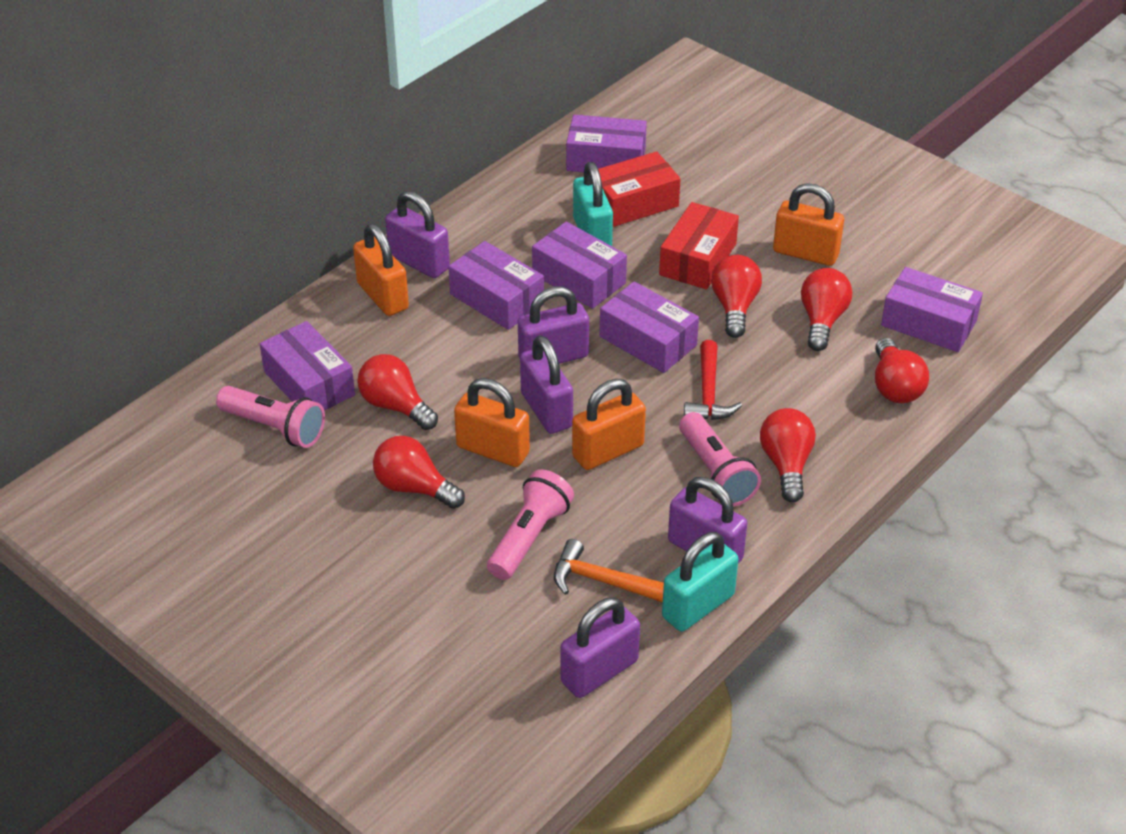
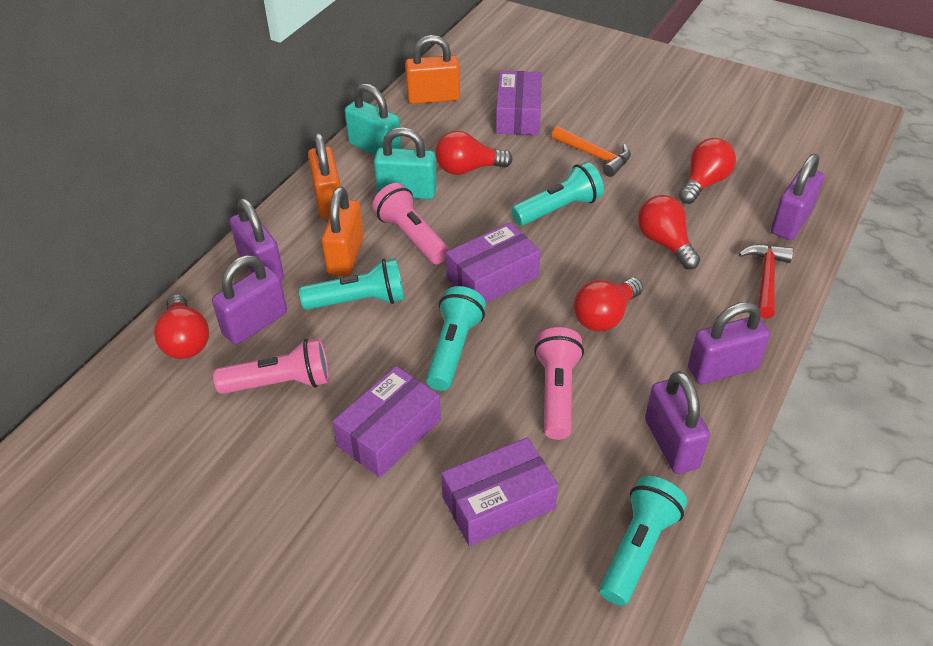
orange padlock: [353,224,409,316] [454,378,530,467] [572,379,646,470] [773,183,844,266] = 4 -> [308,133,341,219] [322,187,364,277] [405,35,460,104] = 3
purple box: [260,321,355,411] [448,241,544,330] [532,222,627,309] [566,115,647,172] [599,281,699,373] [881,267,983,352] = 6 -> [333,366,441,478] [441,437,558,546] [446,223,540,303] [496,71,542,135] = 4
red box: [598,151,681,227] [659,202,739,290] = 2 -> none = 0
red light bulb: [358,354,438,430] [373,436,465,509] [711,255,762,338] [760,408,816,502] [801,268,852,351] [875,338,929,403] = 6 -> [154,294,209,359] [435,131,513,175] [574,278,643,331] [638,195,700,269] [679,138,736,204] = 5
turquoise flashlight: none = 0 -> [299,258,404,310] [426,286,486,391] [511,162,604,226] [600,476,687,606] = 4

